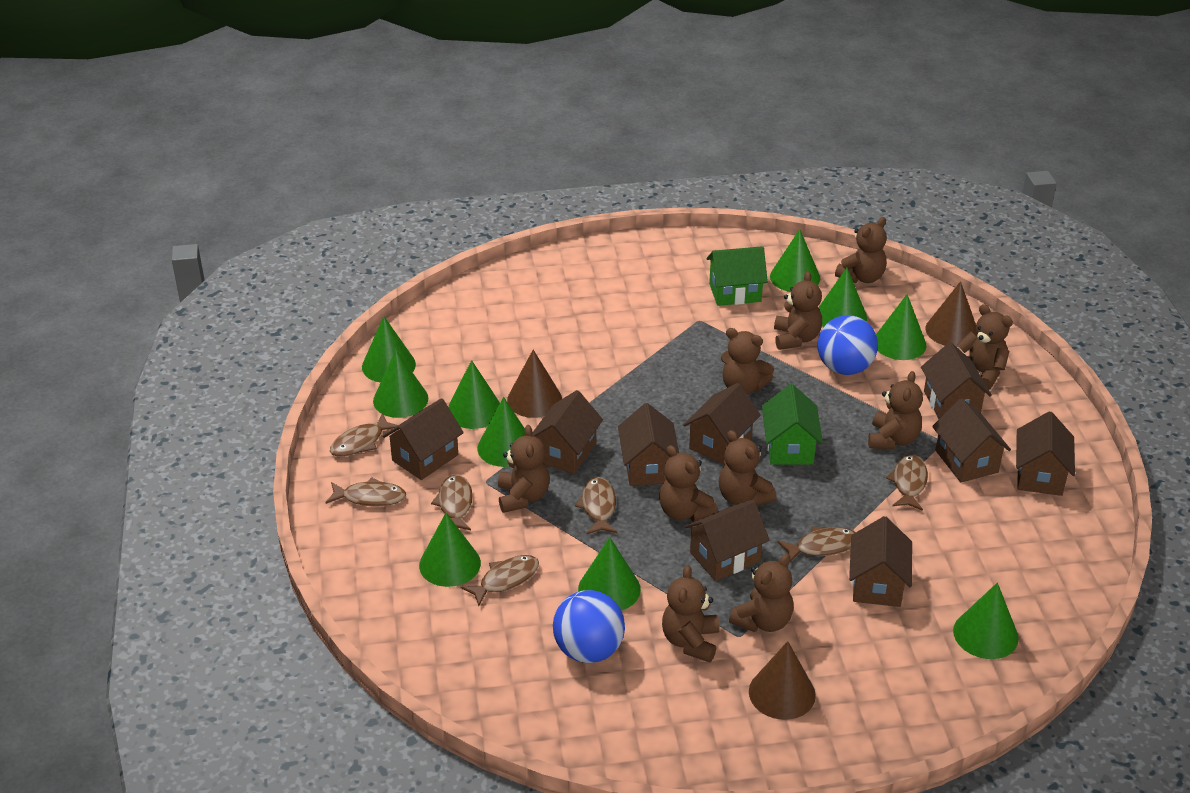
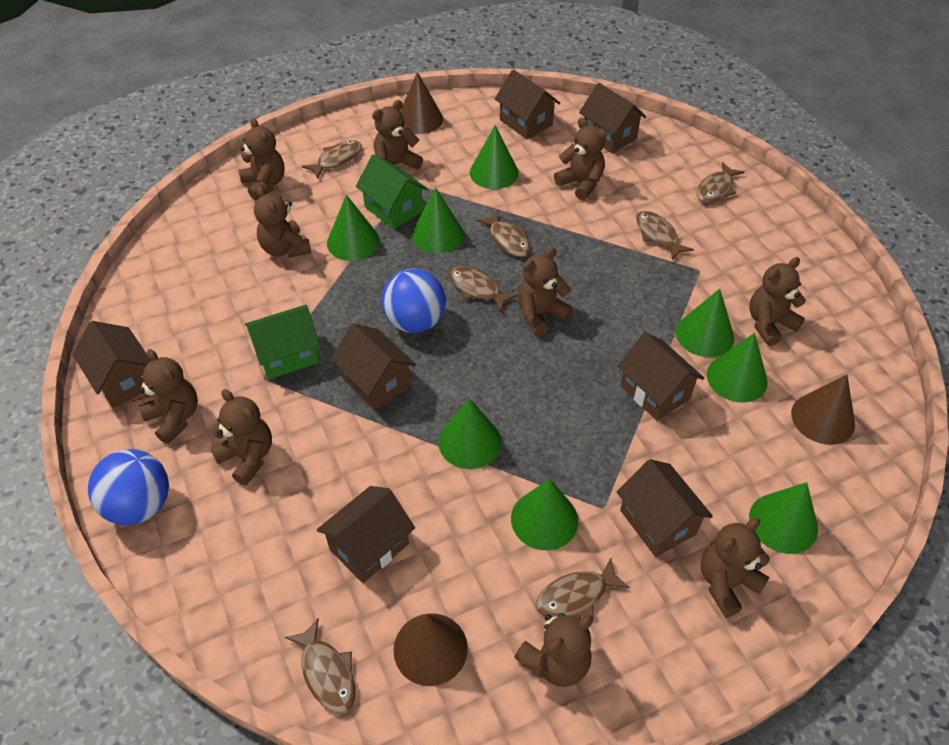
brown house: [383,398,464,480] [532,390,603,474] [618,403,679,486] [683,383,761,465] [685,500,770,581] [849,516,912,607] [921,342,992,419] [932,398,1011,483] [1016,411,1075,496] = 9 -> [73,321,150,408] [317,486,415,583] [331,324,416,410] [495,70,560,139] [579,83,646,153] [617,332,704,421] [617,459,713,557] = 7
green cone: [362,316,416,383] [373,350,428,418] [419,513,481,587] [448,360,500,429] [477,397,525,467] [578,537,641,611] [770,229,820,292] [818,268,867,327] [876,294,926,360] [953,582,1019,659] = 10 -> [327,195,380,261] [412,187,464,253] [438,398,502,469] [470,125,519,189] [511,479,578,550] [676,289,734,357] [707,333,768,403] [749,482,818,554] = 8

